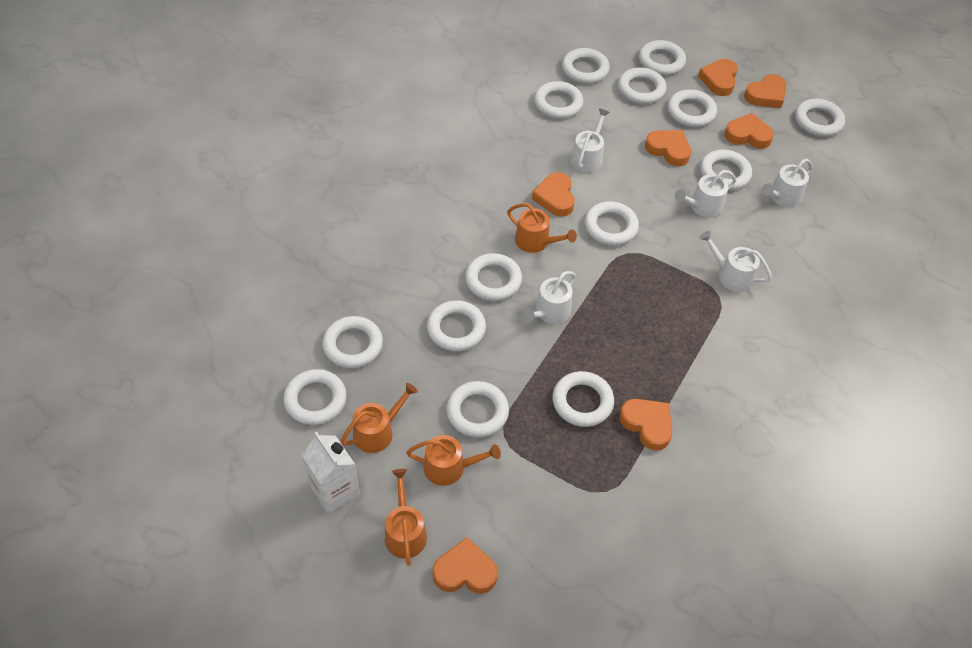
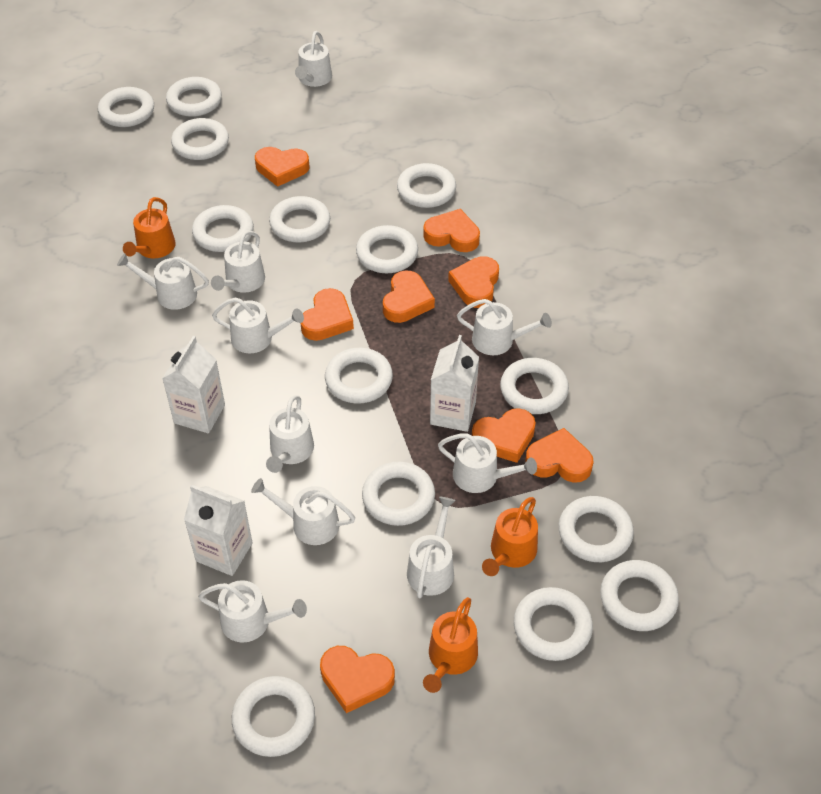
orange heart: [433,537,498,594] [532,172,575,217] [619,399,673,451] [645,130,691,166] [698,59,738,96] [725,113,774,149] [744,74,786,108] = 7 -> [255,147,309,187] [300,288,354,341] [320,646,395,713] [383,270,435,323] [423,209,480,252] [448,256,499,308] [472,408,536,463] [525,428,594,482] = 8
orange watering can: [340,383,418,453] [385,469,427,566] [406,435,501,486] [507,203,577,253] = 4 -> [123,197,176,258] [423,597,478,693] [482,497,538,576] = 3
white carton: [302,432,360,514] = 1 -> [162,336,225,433] [184,484,253,576] [430,335,479,432] = 3
white watering can: [522,271,576,324] [570,108,610,173] [675,170,736,217] [699,231,772,292] [762,159,812,207] = 5 -> [117,253,209,310] [198,580,307,643] [211,231,265,293] [212,297,304,353] [251,478,355,545] [266,395,314,473] [295,31,332,87] [407,497,456,598] [438,433,537,493] [457,299,552,355] = 10

